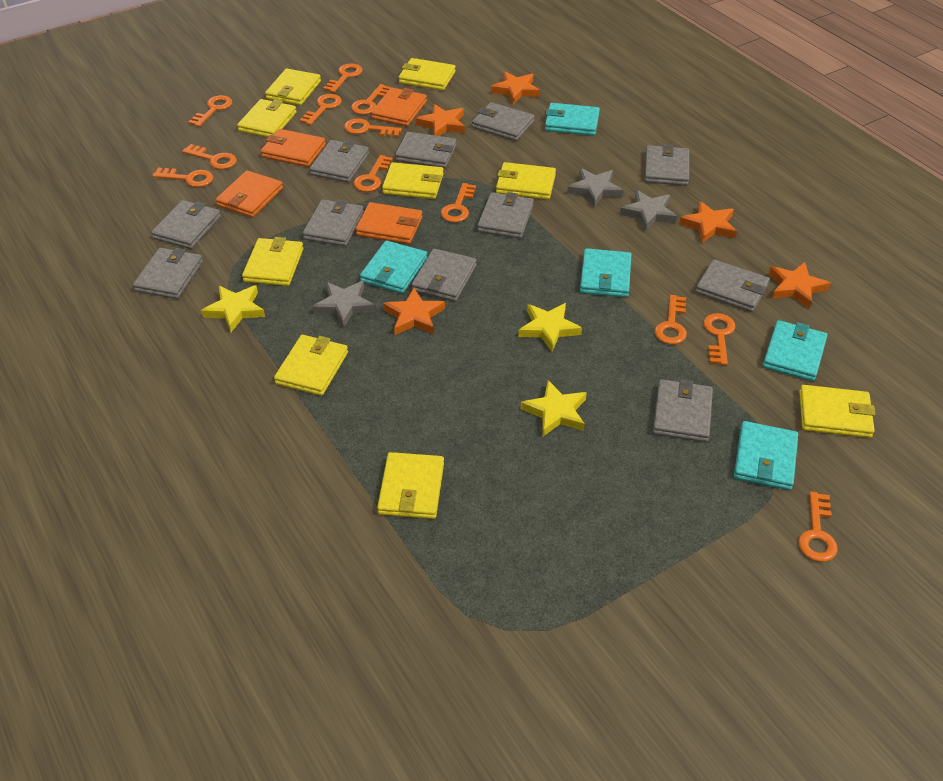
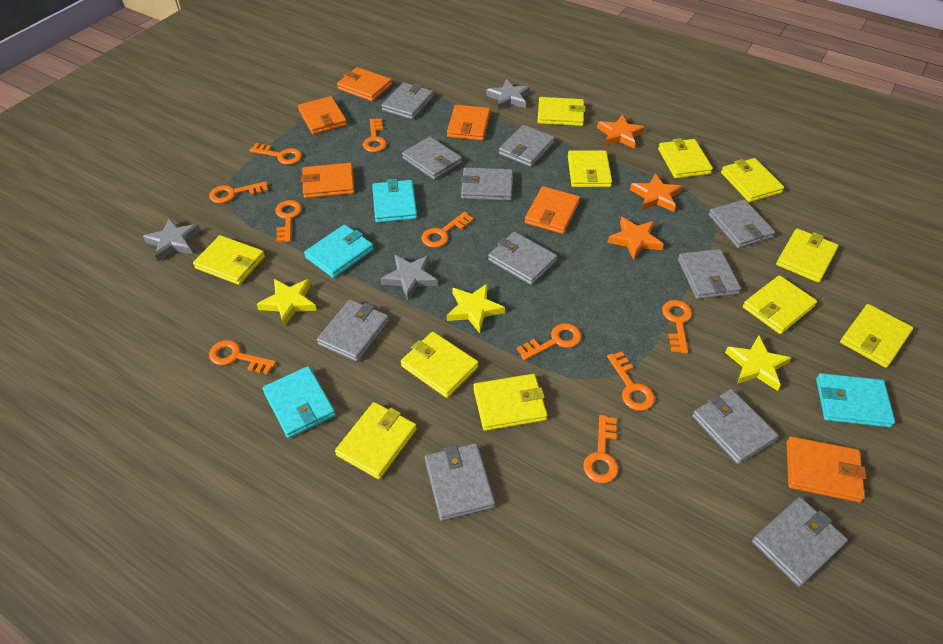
orange key: [152,168,213,187] [182,144,237,169] [188,95,232,127] [300,94,342,125] [323,63,363,93] [344,118,402,137] [351,84,391,115] [354,155,393,192] [441,183,476,222] [655,295,687,344] [703,313,735,365] [798,492,838,562] = 12 -> [209,181,268,203] [209,340,276,375] [250,143,302,165] [275,200,302,242] [363,118,387,152] [421,212,474,248] [517,323,582,361] [583,415,618,483] [607,351,655,411] [662,300,692,354] = 10
orange star: [383,288,445,335] [416,104,465,136] [491,72,540,104] [679,201,737,243] [768,262,831,309] = 5 -> [597,115,645,149] [608,217,664,260] [630,173,682,212] = 3
orange wallet: [215,171,283,217] [261,129,326,167] [355,202,422,244] [371,88,427,126] = 4 -> [298,96,347,135] [301,163,355,198] [337,67,392,101] [447,105,490,141] [525,186,580,234] [787,436,866,502] = 6
turquoise wallet: [360,241,427,293] [545,103,600,136] [580,248,631,297] [734,421,798,490] [763,320,827,381] = 5 -> [262,366,336,438] [304,224,374,278] [372,179,417,223] [816,373,895,427] = 4
yellow wallet: [237,99,296,137] [242,237,304,286] [265,69,321,105] [274,335,348,396] [377,452,444,519] [382,162,444,199] [398,58,456,91] [496,162,556,200] [799,385,875,438] = 9 -> [193,235,265,285] [335,402,417,479] [401,332,479,398] [474,374,547,431] [537,97,586,126] [568,150,612,187] [658,138,713,178] [721,158,784,202] [743,275,817,334] [776,228,839,283] [840,304,913,368] = 11

